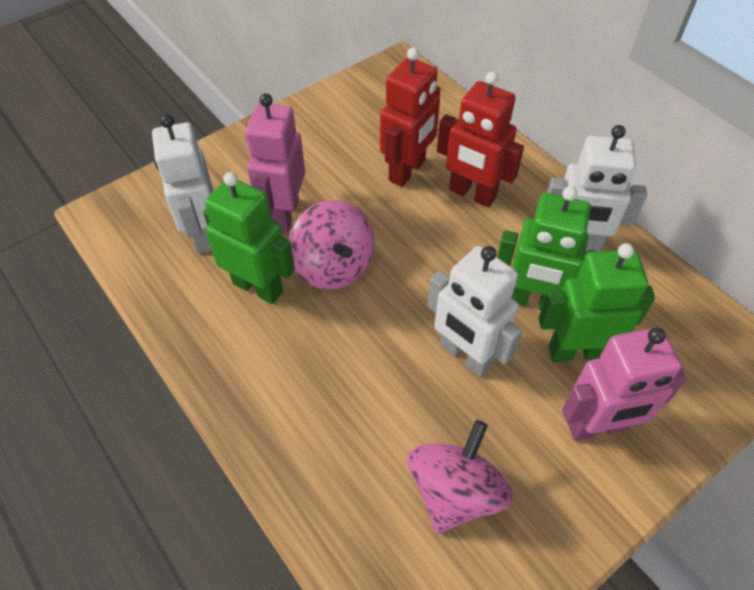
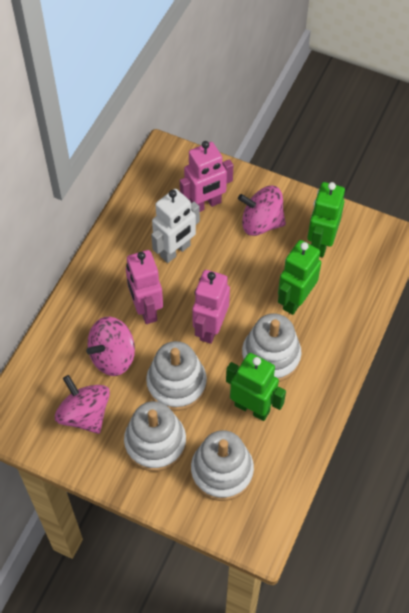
pink robot: [245,93,305,233] [562,327,687,441] = 2 -> [126,250,163,324] [180,141,233,212] [192,270,230,344] = 3
pink spinning top: [289,200,374,290] [408,420,513,533] = 2 -> [55,375,110,434] [86,317,135,376] [238,186,286,236] = 3
red robot: [380,48,440,187] [437,72,524,207] = 2 -> none = 0
white robot: [152,114,213,253] [428,246,522,377] [547,125,647,252] = 3 -> [151,189,200,263] = 1
white stacking toy: none = 0 -> [124,401,186,472] [146,341,207,411] [191,430,254,501] [242,314,302,382] = 4

